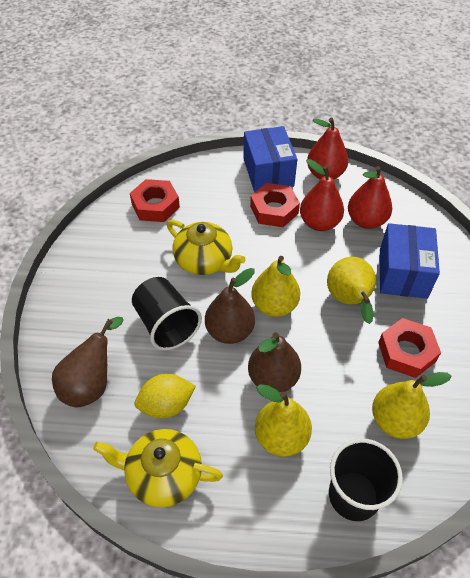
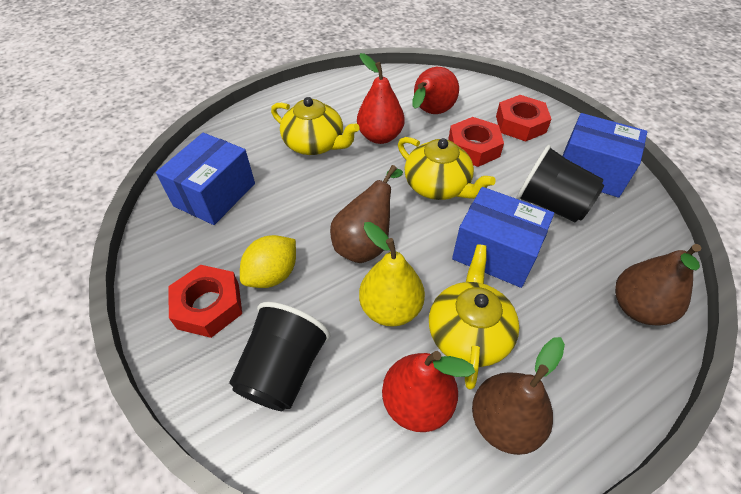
blue box: [243,126,297,192] [380,223,440,299] = 2 -> [156,133,255,225] [452,187,554,288] [562,113,647,198] = 3
yellow pear: [251,256,300,317] [255,384,312,457] [327,257,376,324] [372,372,451,439] = 4 -> [359,222,425,327] = 1
yellow teapot: [93,429,223,508] [167,220,246,275] = 2 -> [271,97,360,155] [398,137,496,200] [429,244,520,390] = 3

